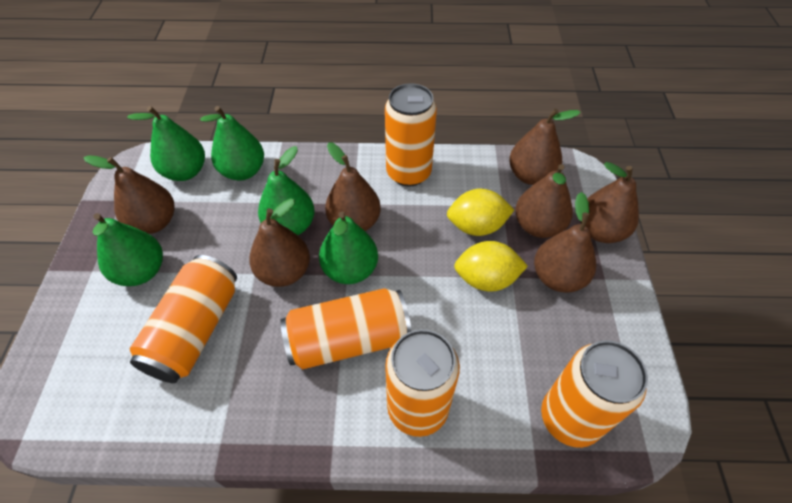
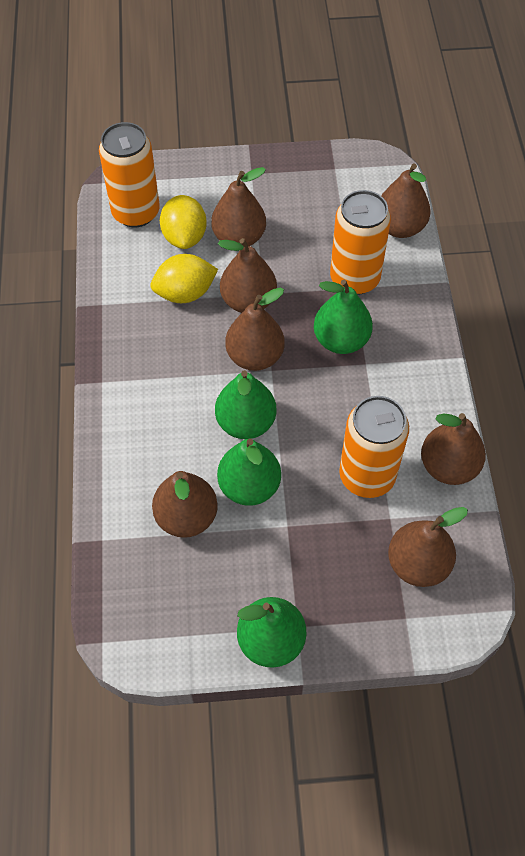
green pear: [93,213,163,286] [127,106,205,181] [200,106,264,180] [258,146,315,235] [319,212,378,284] = 5 -> [215,370,276,439] [217,439,281,506] [237,597,306,668] [314,280,373,354] = 4
orange can: [130,255,237,383] [280,288,411,370] [385,83,437,187] [385,329,460,437] [541,340,648,448] = 5 -> [99,122,160,227] [330,190,391,295] [339,396,409,498] = 3

